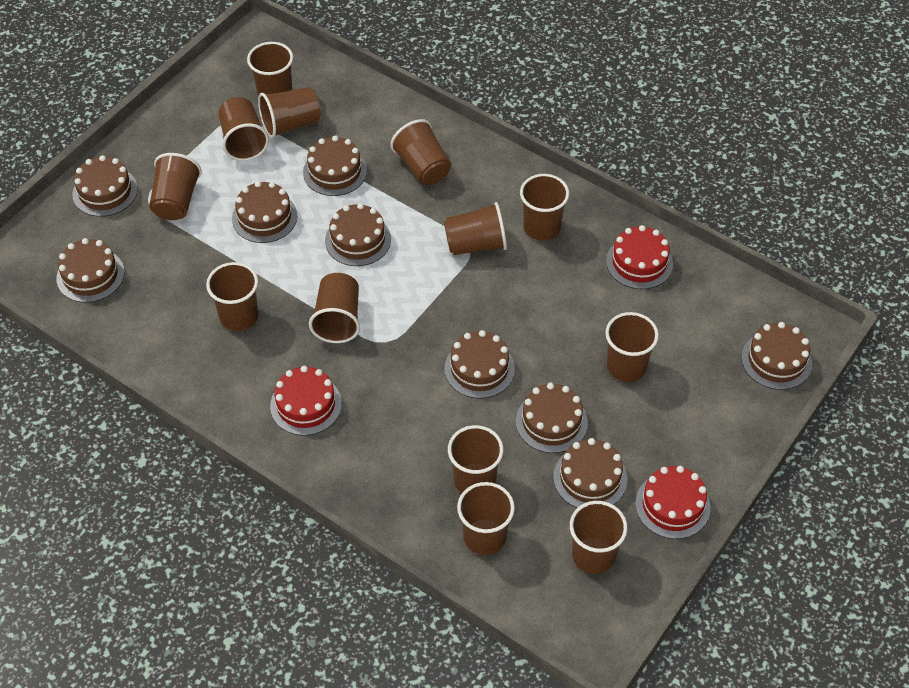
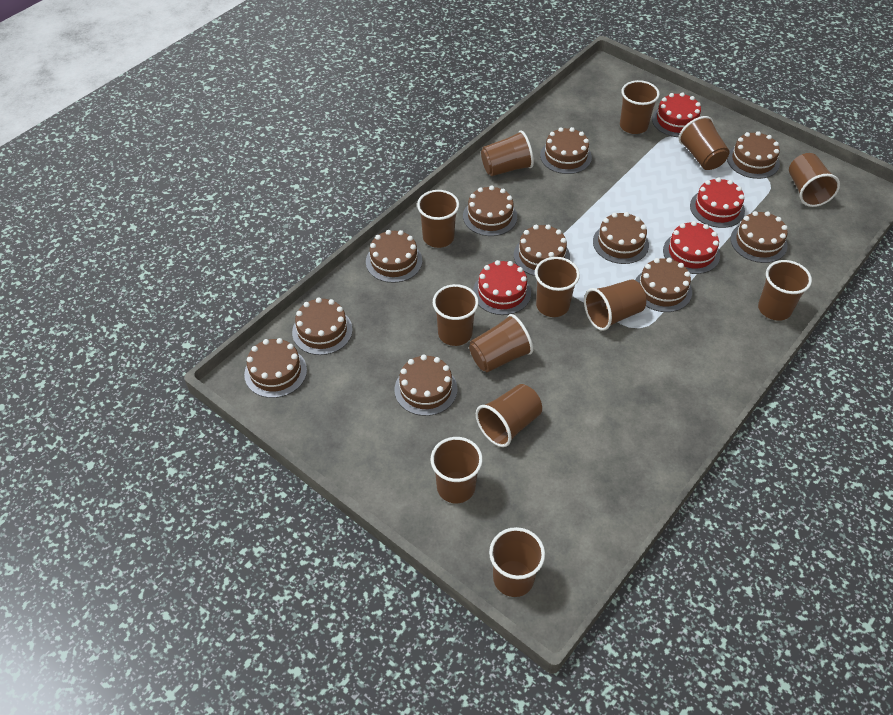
brown cake: [56,238,124,303] [72,155,138,217] [232,181,297,243] [303,136,367,196] [325,203,391,266] [444,330,515,399] [516,383,588,453] [553,438,627,508] [741,322,812,390] = 9 -> [244,338,307,398] [292,298,353,355] [366,230,422,283] [394,355,457,416] [463,185,517,236] [514,224,570,276] [540,127,592,174] [593,212,649,264] [635,258,692,312] [727,131,780,179] [731,211,788,263] = 11
red cake: [270,366,342,435] [606,225,673,289] [635,466,711,539] = 3 -> [473,260,531,315] [652,92,701,137] [663,221,720,274] [690,178,745,228] = 4

